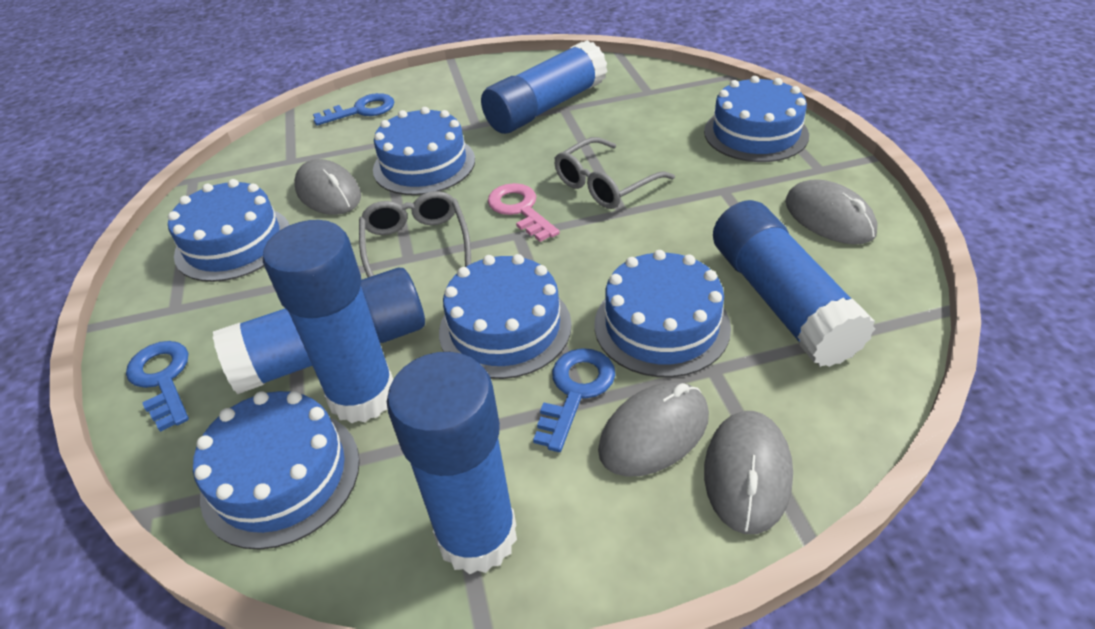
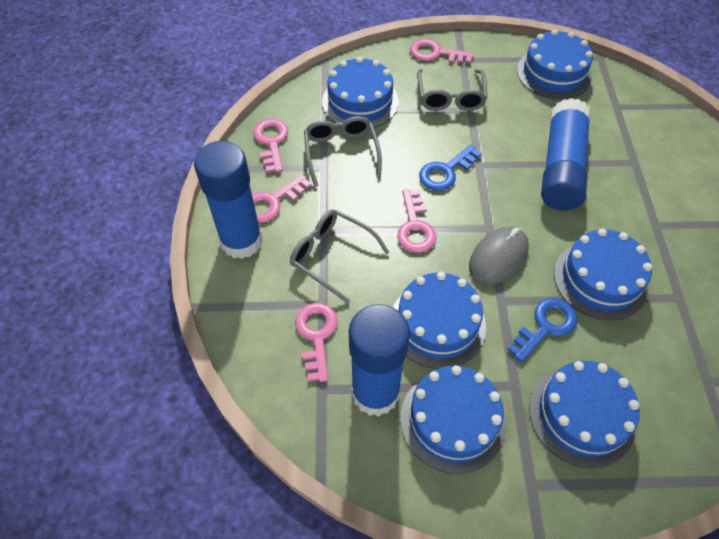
blue glue stick: [213,268,425,394] [263,220,393,424] [387,352,517,574] [481,40,608,134] [713,200,875,367] = 5 -> [194,141,263,259] [349,304,410,416] [541,98,591,210] = 3
blue key: [126,341,189,432] [313,93,394,126] [533,348,615,452] = 3 -> [419,145,482,191] [507,298,577,363] = 2
grey glasses: [359,191,471,277] [554,137,675,209] = 2 -> [290,209,389,304] [304,116,382,187] [417,69,487,111] = 3
grey mouse: [294,159,361,215] [598,382,709,477] [704,411,793,534] [785,179,878,245] = 4 -> [469,226,529,285] = 1
pink key: [488,183,560,242] = 1 -> [252,174,311,223] [253,119,288,173] [295,303,338,382] [397,189,437,253] [410,39,474,64] = 5

